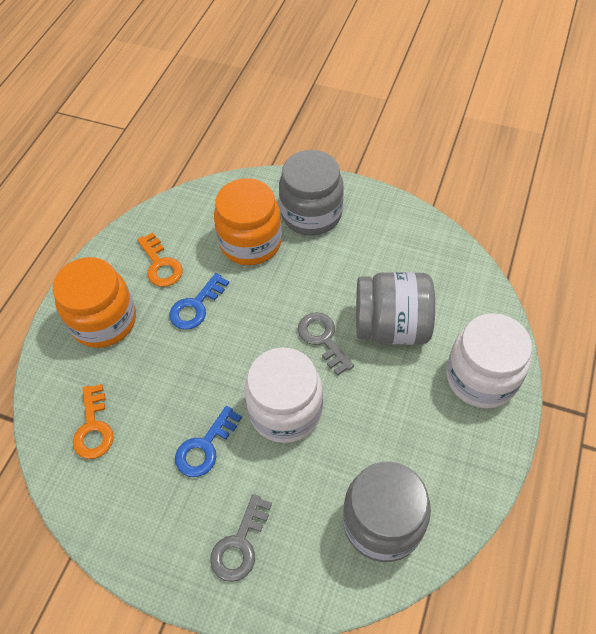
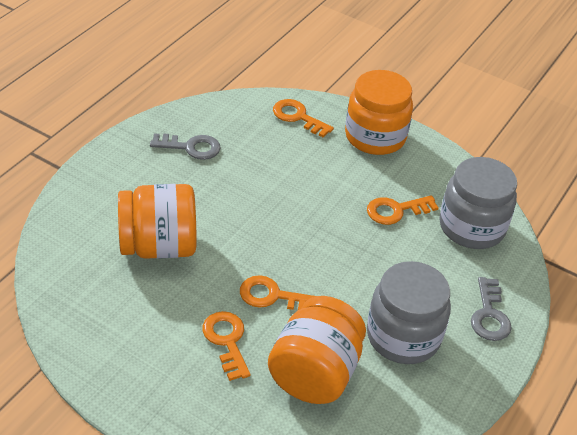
blue key: [169,273,229,329] [175,406,242,477] = 2 -> none = 0
grey jar: [279,150,344,236] [343,461,431,562] [356,272,435,345] = 3 -> [367,261,451,364] [440,157,517,249] = 2
orange jar: [52,257,136,348] [214,178,282,265] = 2 -> [118,184,197,259] [268,296,366,404] [345,70,413,155] = 3
orange key: [73,384,114,459] [137,232,183,287] = 2 -> [202,311,251,381] [240,275,315,310] [273,99,334,137] [367,195,439,225] = 4
white jar: [245,347,323,443] [447,313,532,408] = 2 -> none = 0

